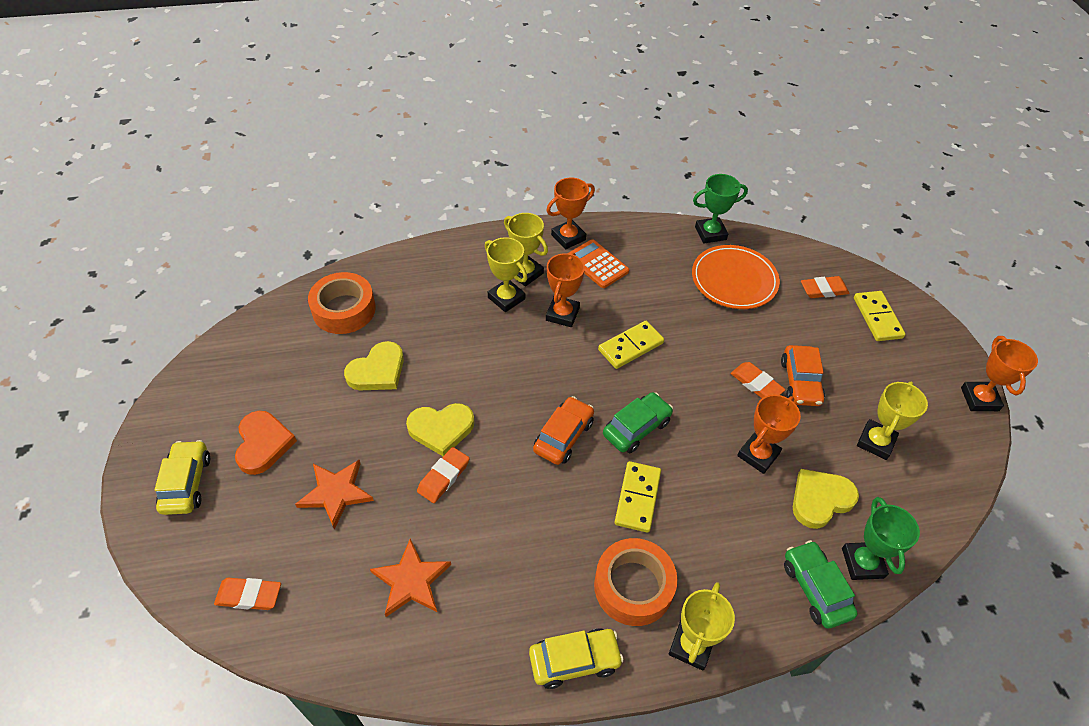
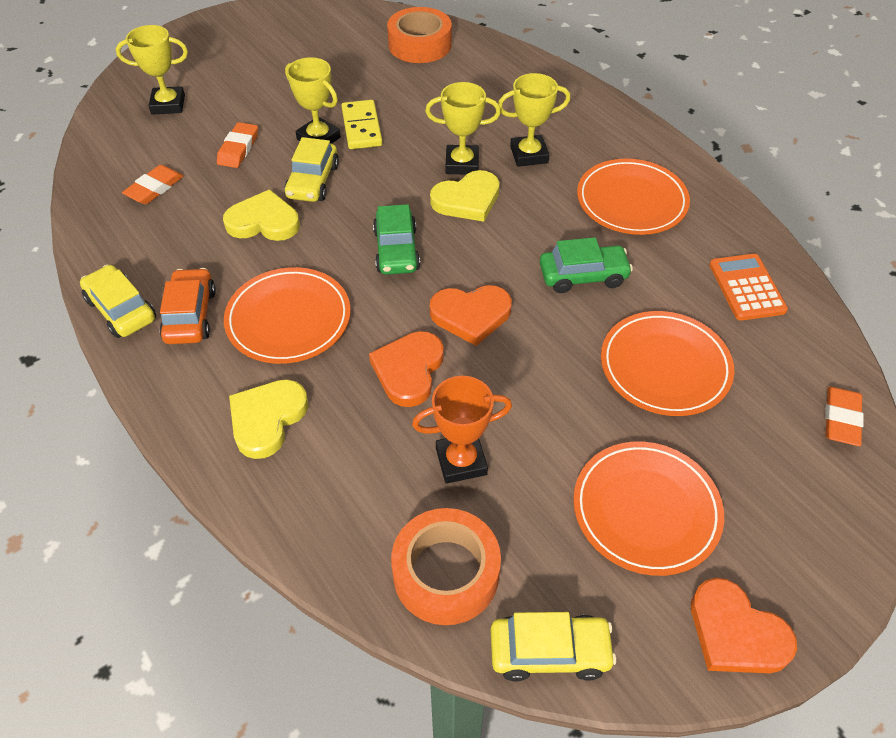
green trophy: [693,174,748,243] [842,497,920,580] = 2 -> none = 0
orange car: [533,396,594,465] [781,345,825,406] = 2 -> [160,268,216,344] = 1
orange eraser: [214,578,281,610] [417,447,470,503] [730,362,786,398] [801,276,850,298] = 4 -> [122,165,184,204] [217,122,258,168] [825,387,864,446] = 3
orange heart: [235,411,297,475] = 1 -> [369,331,444,407] [430,285,512,346] [691,578,797,673] = 3
orange plate: [692,245,780,309] = 1 -> [224,267,351,364] [573,442,724,576] [577,159,690,235] [601,311,734,416] = 4
orange star: [295,460,374,529] [370,539,451,617] = 2 -> none = 0
orange trophy: [546,178,595,249] [546,252,585,327] [737,395,801,474] [961,336,1038,411] = 4 -> [412,376,512,484] = 1
yellow car: [155,440,210,515] [529,628,624,689] = 2 -> [80,265,156,338] [284,137,339,202] [491,612,616,682] = 3
yellow domino: [598,321,664,369] [615,461,661,533] [854,291,906,341] = 3 -> [341,100,382,149] = 1

